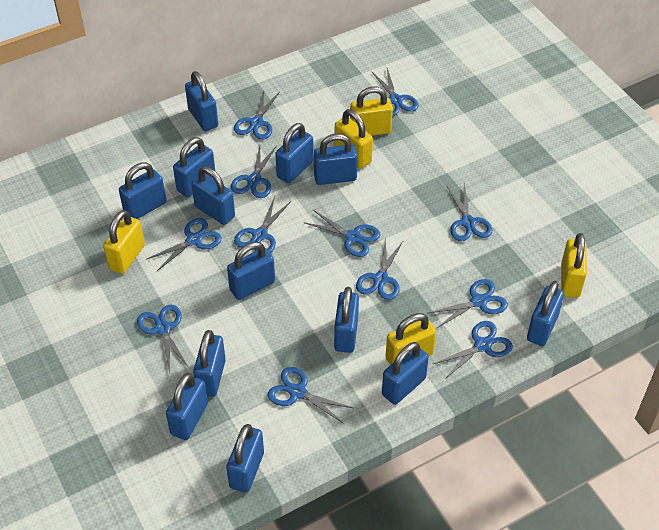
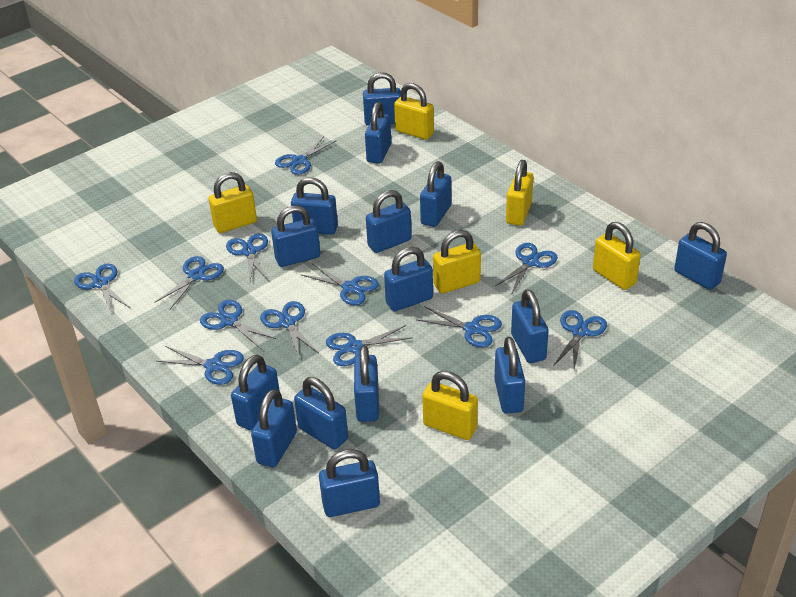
blue padlock: [119,163,166,219] [166,373,208,440] [173,137,215,197] [185,71,218,131] [191,166,235,225] [193,330,226,397] [226,424,264,493] [227,242,275,300] [275,123,313,183] [314,134,358,185] [334,287,359,353] [382,342,429,405] [527,281,564,346] = 13 -> [231,355,280,431] [251,389,297,468] [271,205,320,267] [291,177,338,235] [294,377,348,449] [319,449,380,517] [354,345,379,422] [363,72,401,126] [365,102,391,164] [366,190,412,253] [384,247,433,311] [420,161,451,227] [494,337,525,414] [511,289,549,363] [674,222,727,290] = 15
yellow padlock: [103,210,145,274] [335,109,373,169] [350,86,393,136] [386,313,436,365] [561,233,587,298] = 5 -> [209,172,257,233] [394,83,434,140] [422,371,478,440] [433,230,481,293] [506,160,533,226] [593,222,641,290] = 6

